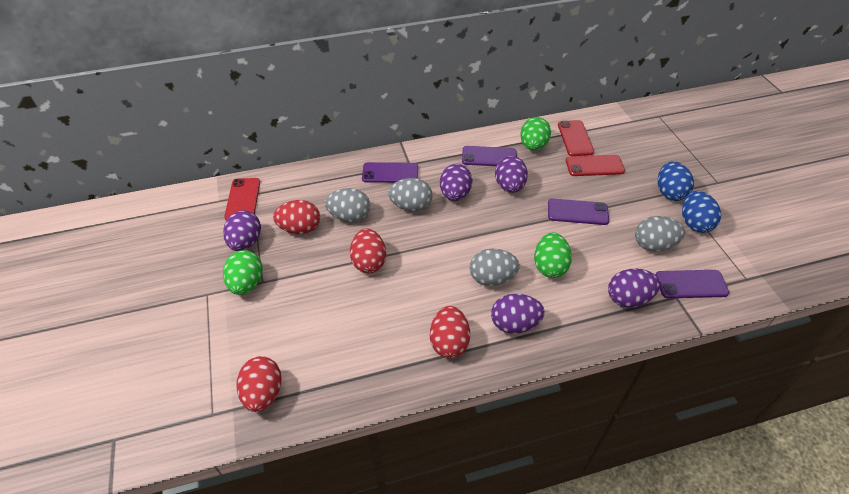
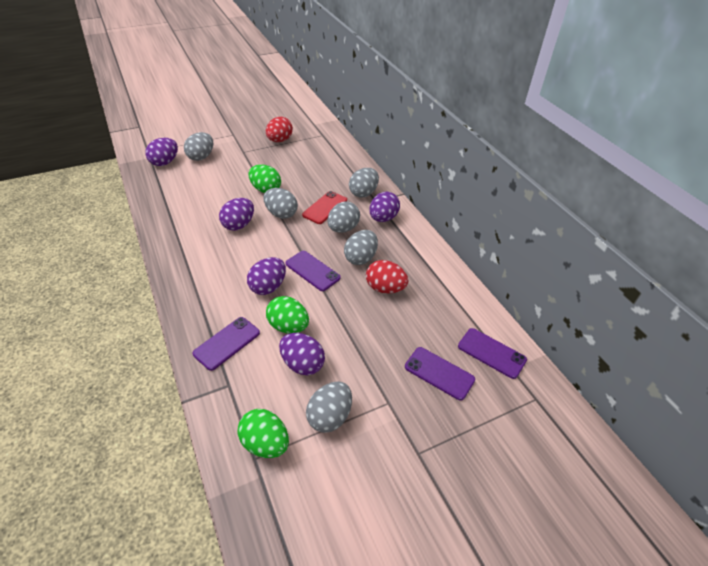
blue egg: [658,161,694,201] [682,191,721,233] = 2 -> none = 0
grey egg: [325,188,370,222] [388,178,433,212] [470,249,520,286] [635,216,685,252] = 4 -> [184,132,213,161] [263,188,298,219] [306,381,352,433] [327,201,360,233] [344,230,378,265] [349,168,379,198] = 6
red egg: [236,356,282,412] [273,200,320,234] [350,228,386,273] [430,306,470,358] = 4 -> [266,117,293,142] [366,260,408,293] = 2
red phone: [224,178,260,221] [558,120,594,156] [566,155,625,176] = 3 -> [302,191,347,224] = 1

